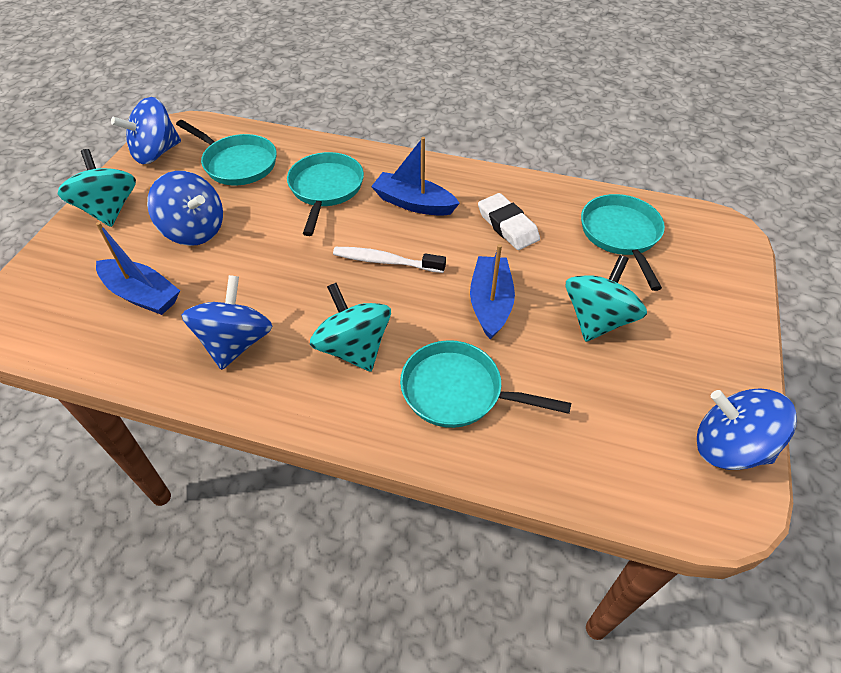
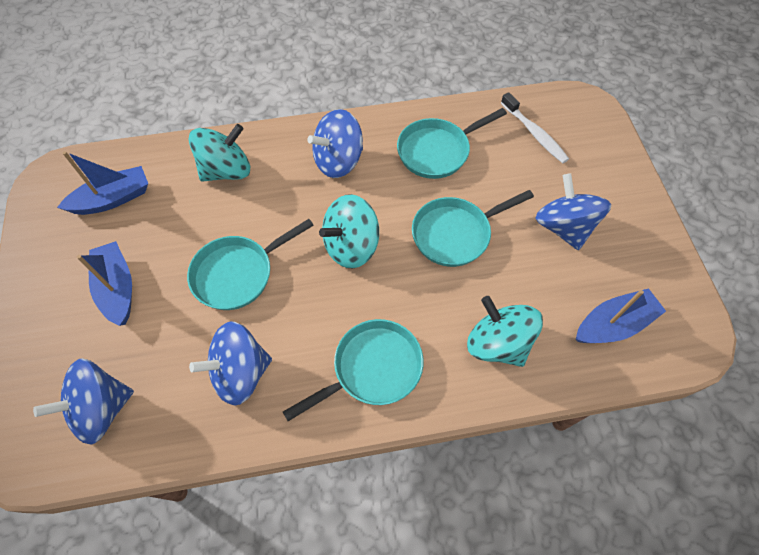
white eraser: [478,193,540,250] = 1 -> none = 0

